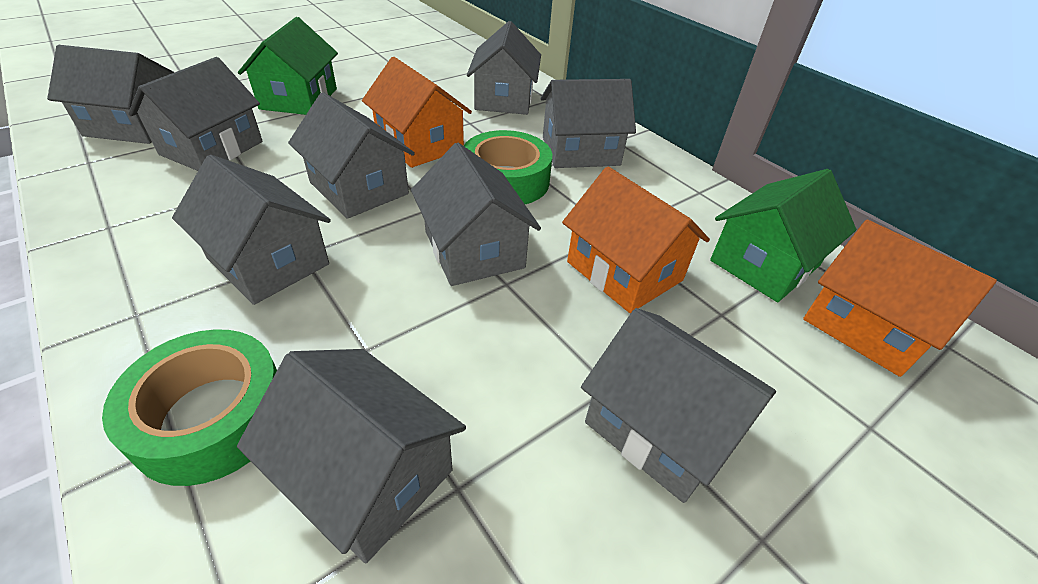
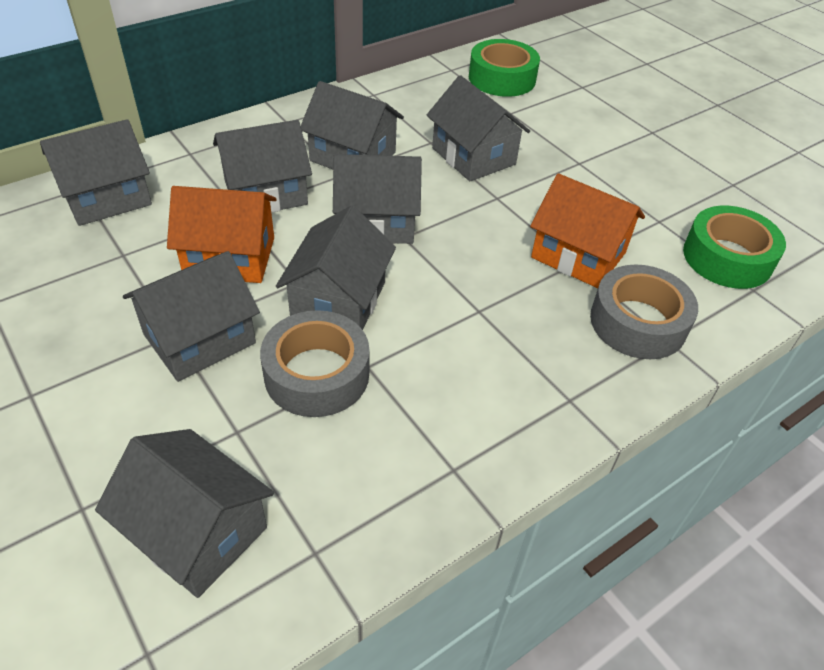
green house: [238,17,338,115] [710,169,856,302] = 2 -> none = 0
grey house: [47,45,175,144] [128,57,263,171] [172,155,331,305] [237,349,466,563] [288,92,415,219] [411,143,541,286] [467,21,541,115] [541,79,636,168] [581,308,776,503] = 9 -> [40,119,152,226] [95,429,274,598] [123,251,260,382] [213,120,312,213] [276,205,396,330] [301,81,404,169] [333,154,422,244] [427,75,530,181] = 8
grey tape: none = 0 -> [260,310,369,417] [590,264,698,359] = 2
orange house: [362,57,472,168] [562,167,710,313] [803,220,997,377] = 3 -> [167,186,277,283] [530,173,645,288] = 2

